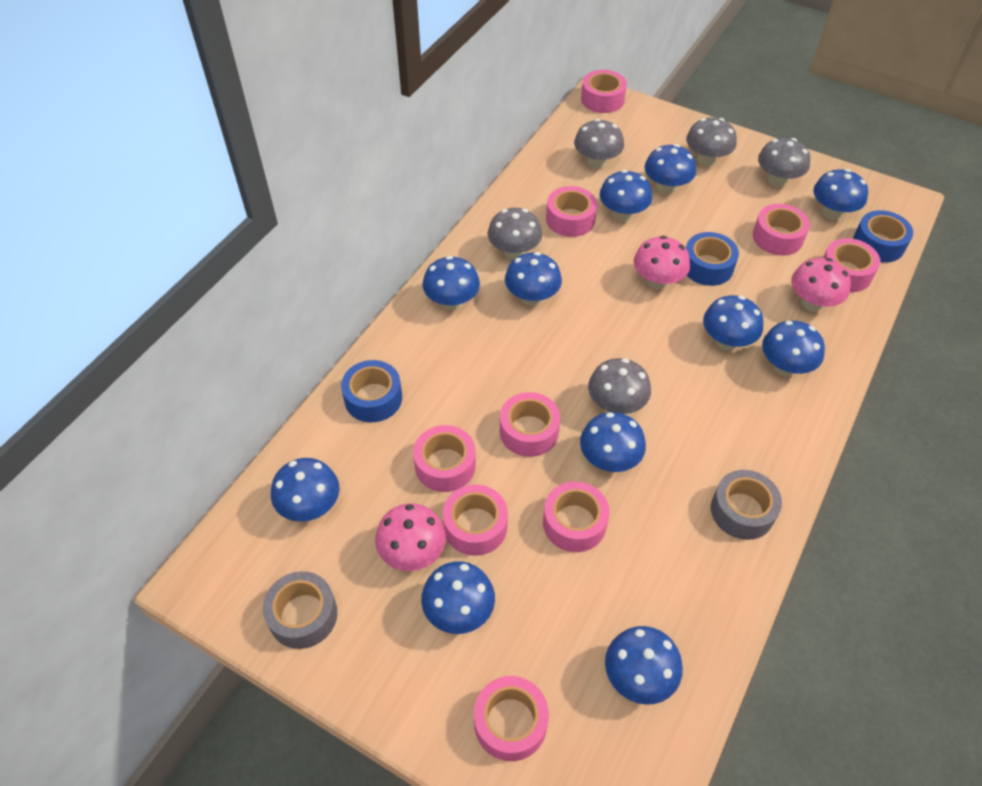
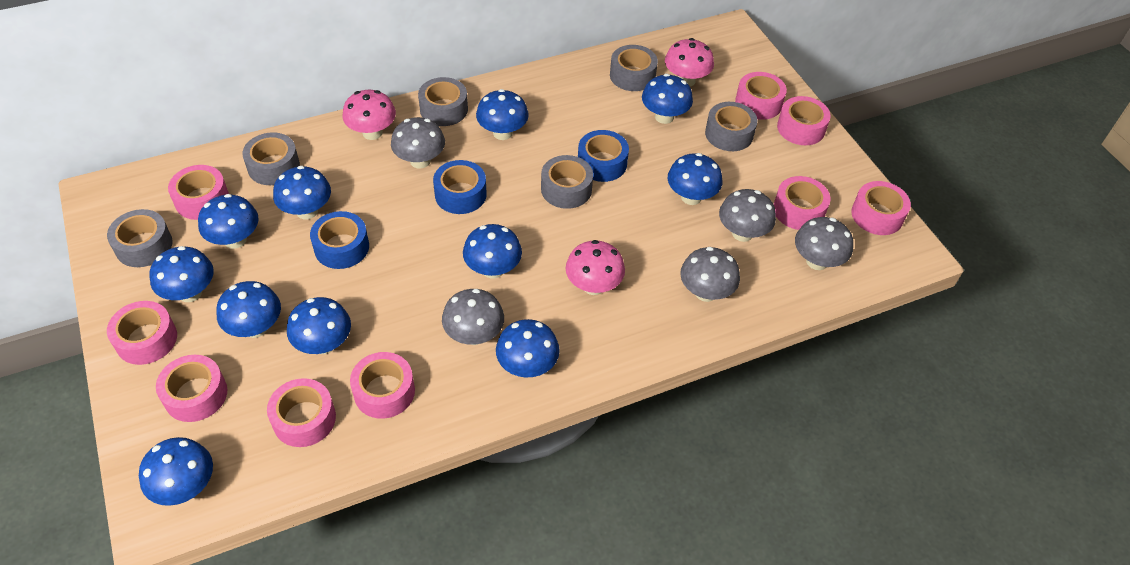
grey tape: [263,571,337,649] [711,470,782,540] = 2 -> [107,209,173,267] [242,132,300,185] [418,77,468,126] [541,155,593,209] [610,45,658,91] [705,102,757,151] = 6

